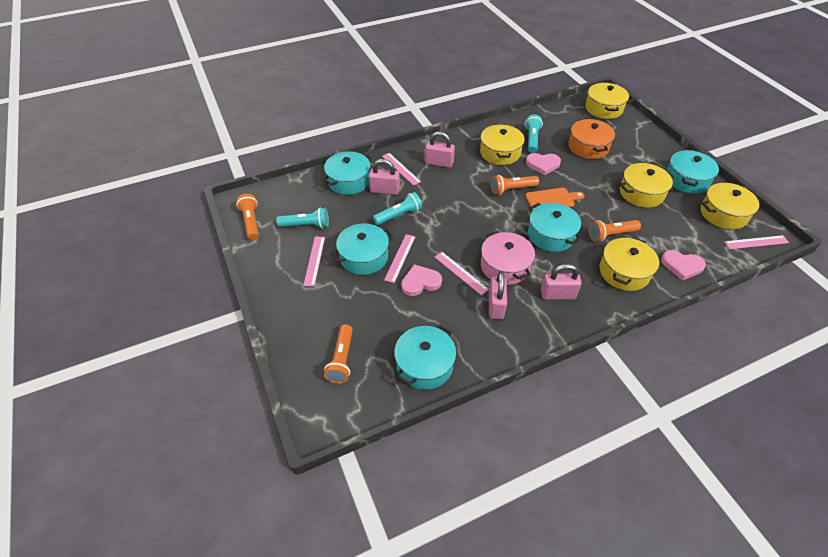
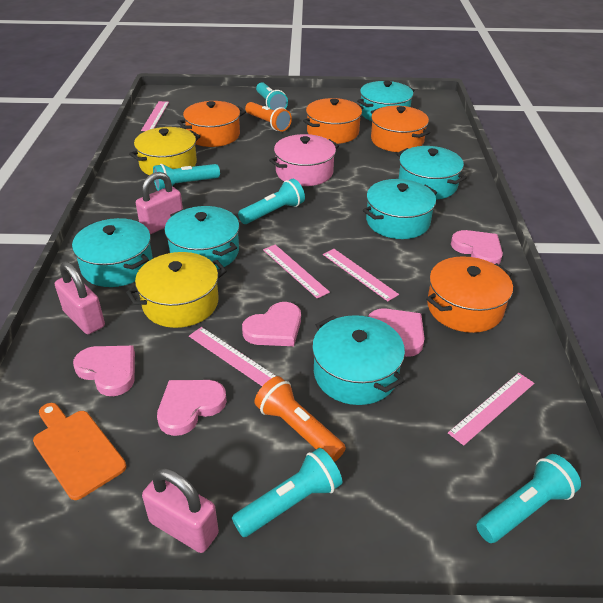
orange flashlight: [236,194,259,240] [324,324,353,384] [491,175,539,195] [589,220,641,242] = 4 -> [245,102,292,132] [254,376,346,462] = 2
orange pot: [568,118,615,159] = 1 -> [177,101,246,147] [303,98,364,144] [371,106,430,152] [426,256,513,333] = 4
pink heart: [401,264,442,296] [526,153,561,175] [661,250,706,281] = 3 -> [73,346,135,396] [157,380,227,436] [242,302,301,346] [368,308,425,357] [451,230,503,264] = 5
pink padlock: [369,159,400,195] [425,132,455,168] [489,271,507,319] [541,264,582,300] = 4 -> [55,261,105,334] [136,172,183,234] [142,468,219,553] = 3
turquoise flashlight: [276,208,329,228] [373,192,422,225] [525,115,543,153] = 3 -> [153,164,220,191] [232,448,343,537] [238,179,305,224] [256,82,288,110] [476,454,581,543] = 5
turquoise pot: [323,151,371,195] [331,223,394,275] [394,325,456,390] [528,203,582,252] [667,150,719,194] = 5 -> [72,218,153,287] [164,206,240,270] [312,315,405,405] [357,81,415,121] [363,179,437,239] [397,146,467,200] = 6
yellow pot: [480,124,525,165] [585,83,629,119] [599,237,659,291] [620,163,674,208] [701,183,761,230] = 5 -> [126,252,227,328] [129,127,201,175] = 2

